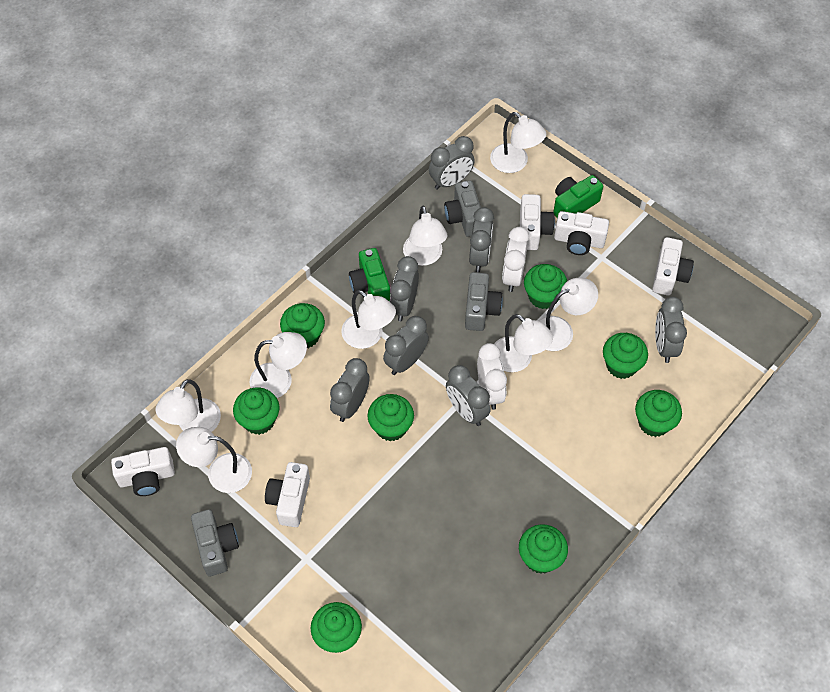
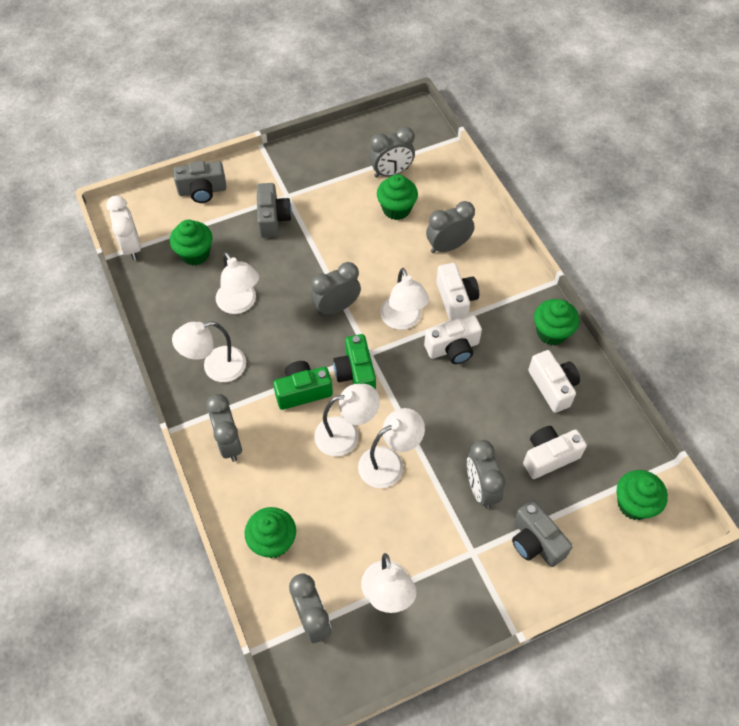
green cupcake: [233,388,280,435] [280,303,325,348] [311,602,362,653] [368,394,414,441] [519,524,568,574] [524,264,567,309] [603,333,648,379] [635,390,682,437] = 8 -> [170,220,212,266] [245,507,296,558] [377,174,418,220] [534,299,579,345] [617,470,668,520] = 5
grey clock: [330,358,370,422] [383,316,429,375] [390,256,419,321] [429,136,475,190] [446,365,490,426] [469,207,494,272] [655,297,687,363] = 7 -> [206,394,242,462] [289,574,332,643] [311,262,361,316] [369,126,415,178] [426,201,475,253] [466,440,505,509] = 6
white camera: [111,447,175,496] [265,462,310,527] [520,194,555,250] [554,211,609,255] [652,237,694,296] = 5 -> [424,315,482,364] [436,263,479,321] [523,426,587,479] [528,350,580,413] = 4
white clock: [477,343,507,410] [502,227,529,292] = 2 -> [106,196,141,261] = 1
white lamp: [155,379,221,432] [176,427,252,493] [250,332,307,398] [341,290,396,349] [403,206,448,266] [490,112,546,173] [494,314,553,372] [538,278,598,351] = 8 -> [172,322,246,382] [216,252,259,314] [314,384,380,456] [358,408,425,488] [361,553,417,613] [380,268,429,330] = 6

